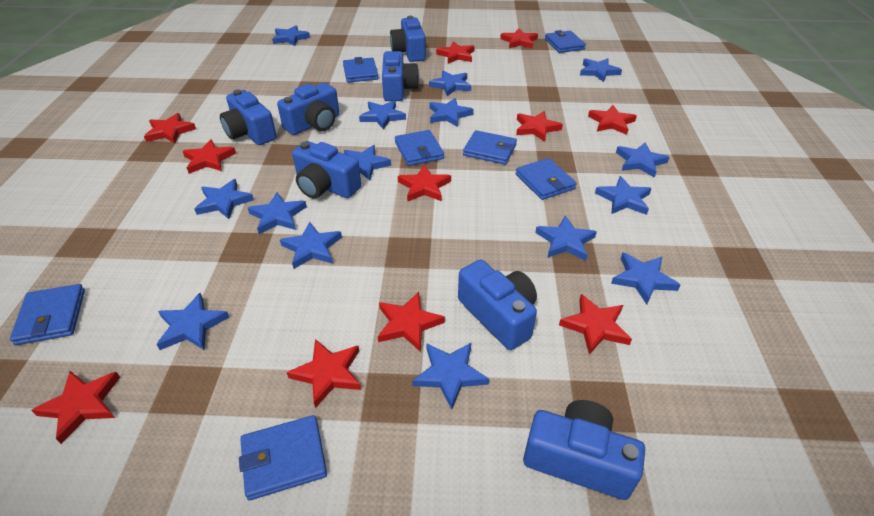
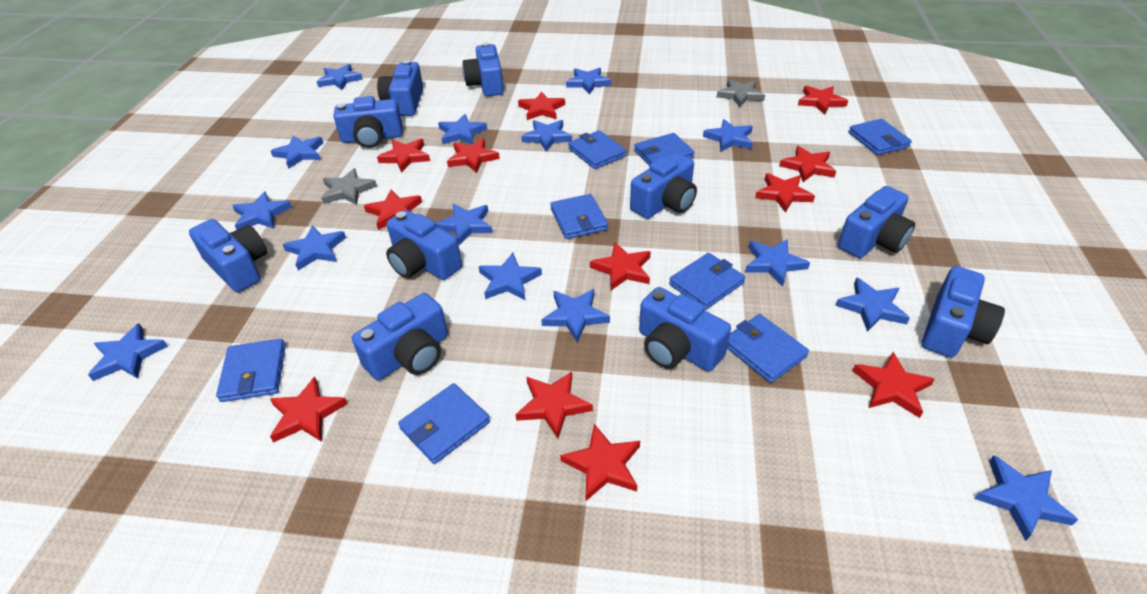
blue camera: [220,90,277,145] [277,83,339,135] [292,141,361,198] [382,51,419,101] [390,16,426,62] [458,260,537,350] [523,400,645,500] = 7 -> [189,219,267,292] [333,96,403,148] [352,293,448,381] [377,60,423,116] [386,210,462,280] [462,42,504,96] [630,152,697,219] [639,287,731,371] [838,186,915,258] [922,266,1005,358] = 10
blue wallet: [10,284,85,345] [239,415,327,500] [343,57,379,83] [395,130,444,166] [463,130,517,165] [516,158,577,200] [545,30,586,53] = 7 -> [216,339,286,402] [398,383,490,464] [550,194,608,239] [568,130,627,169] [634,133,694,166] [669,253,745,310] [727,314,809,383] [849,119,912,155] = 8
grey star: none = 0 -> [322,168,377,205] [717,79,765,108] = 2
red star: [31,371,120,444] [144,113,196,144] [183,139,236,174] [287,339,361,408] [378,292,445,352] [398,165,451,202] [436,41,475,64] [500,28,538,49] [516,111,563,142] [559,294,632,355] [588,105,637,135] = 11 -> [270,377,348,443] [364,190,422,230] [377,139,430,173] [447,138,500,173] [515,371,593,439] [518,91,565,120] [560,424,640,501] [590,242,651,290] [755,173,815,213] [779,146,836,182] [798,86,848,114] [853,352,935,418] = 12

